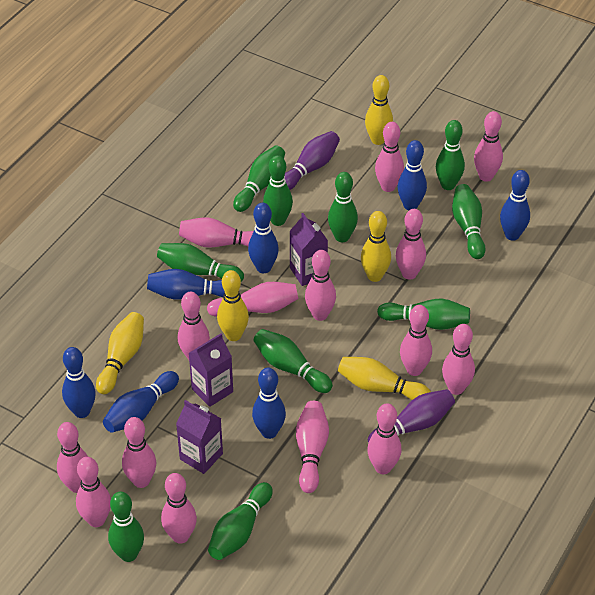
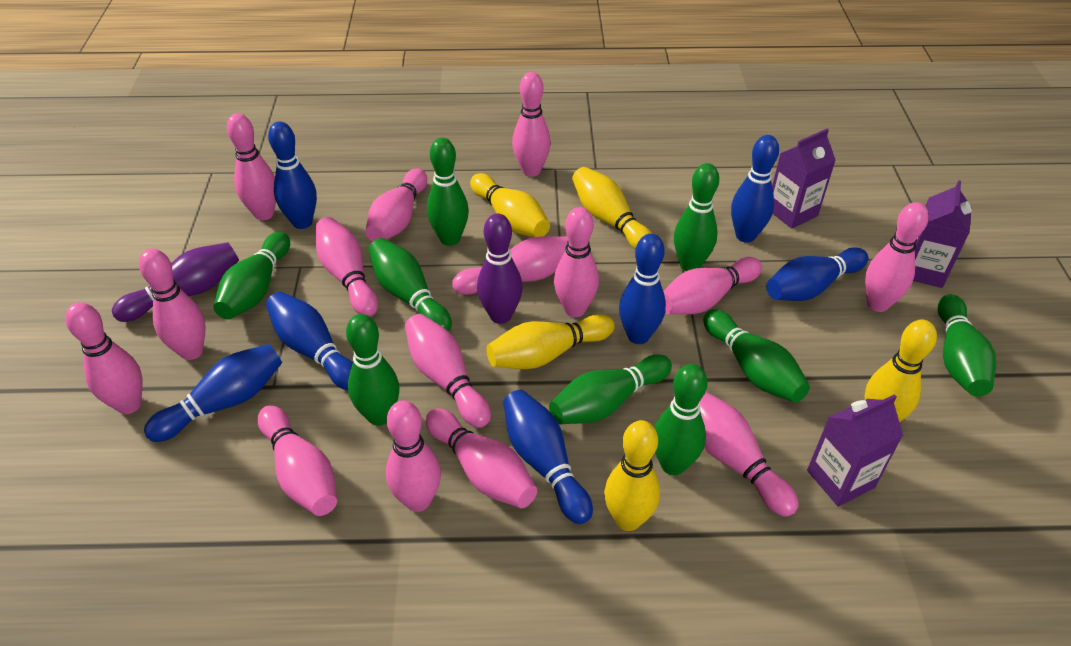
green bowling pin: [108,491,144,562] [157,243,244,282] [208,482,273,560] [233,146,285,212] [253,329,333,393] [263,155,293,226] [328,172,358,242] [377,299,470,330] [436,120,465,190] [452,184,486,259] = 10 -> [213,232,290,319] [346,314,399,426] [368,238,452,332] [427,138,469,246] [549,354,672,425] [654,364,707,475] [674,163,719,271] [703,309,810,403] [937,294,997,397] = 9

